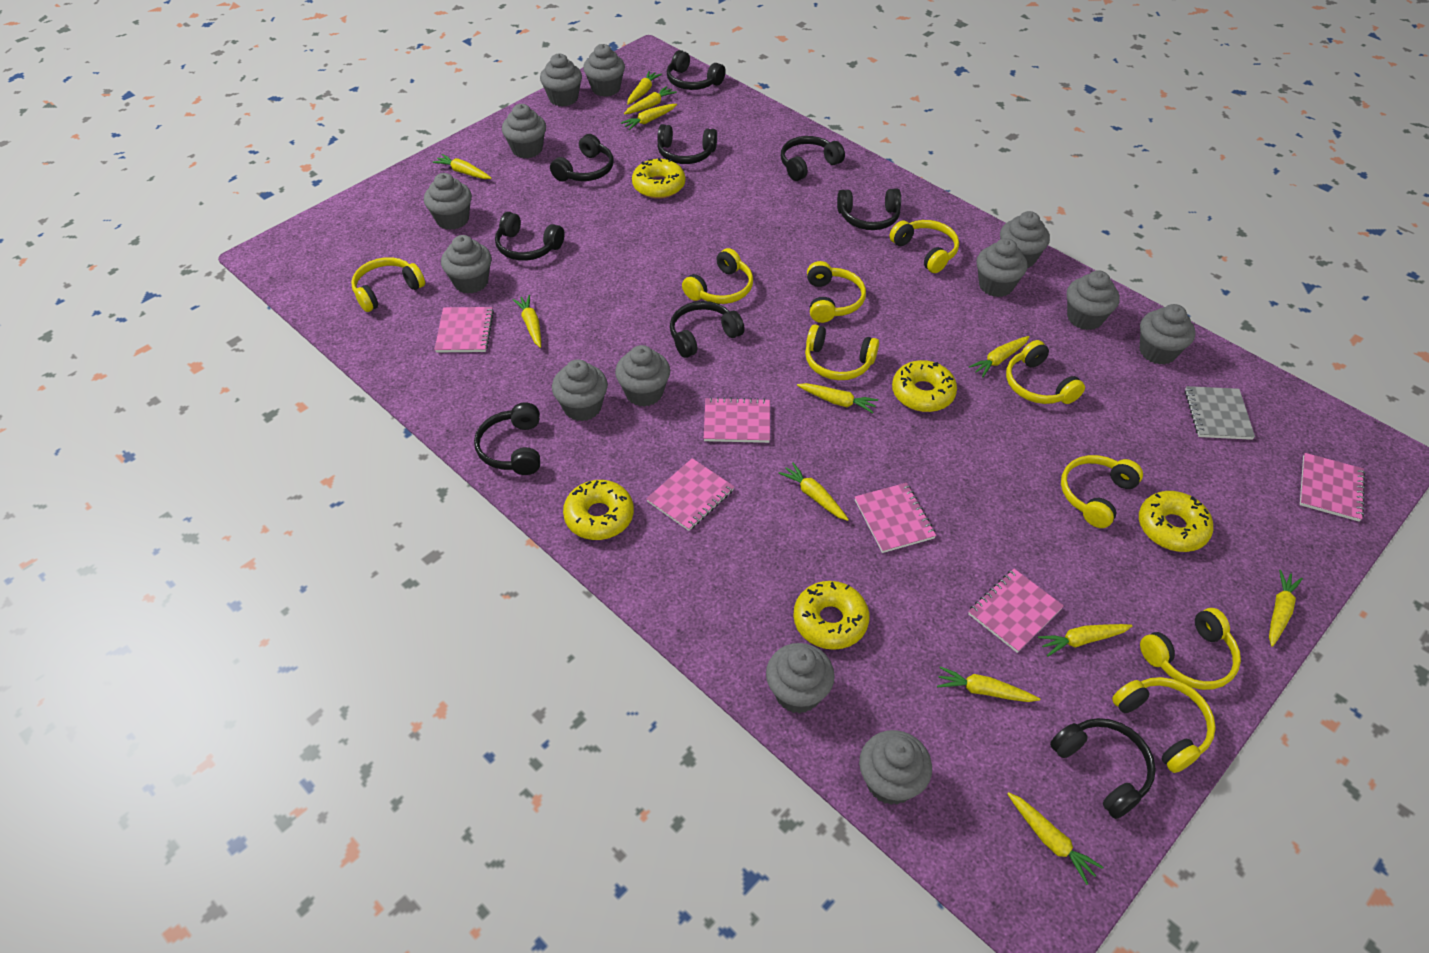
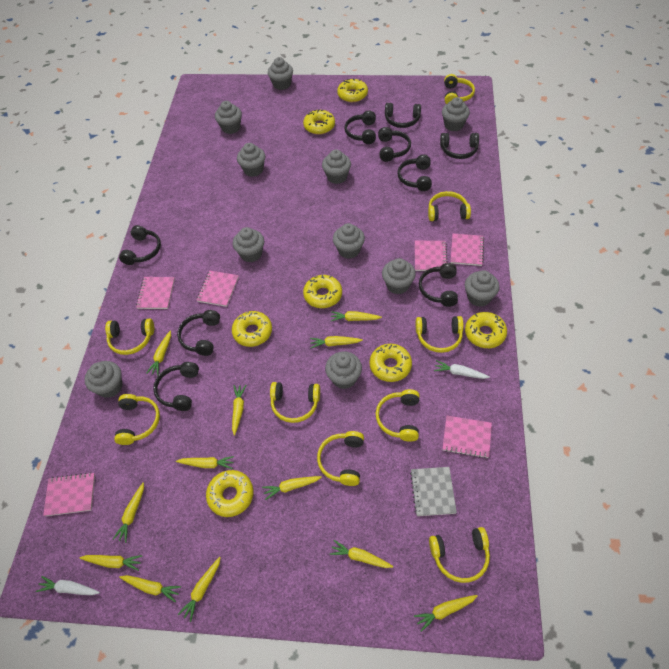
grey cupcake: [424,173,472,230] [441,235,492,294] [502,104,546,158] [540,54,582,107] [552,359,608,421] [583,44,625,97] [615,345,670,407] [766,643,835,714] [859,730,932,805] [976,238,1028,297] [1000,211,1050,268] [1067,271,1120,330] [1140,304,1195,365] = 13 -> [84,361,122,398] [215,101,242,134] [233,227,264,262] [237,143,266,177] [268,57,293,90] [322,149,351,184] [325,351,362,389] [333,223,365,259] [382,258,416,294] [442,97,470,132] [465,270,499,307] = 11
white carrot: none = 0 -> [36,576,100,595] [434,360,490,379] = 2
yellow donut: [563,480,634,540] [632,158,685,199] [793,581,870,650] [892,360,957,412] [1139,491,1213,552] = 5 -> [206,470,253,517] [232,311,272,347] [303,109,335,135] [303,275,342,308] [337,78,368,102] [369,344,412,382] [465,312,507,348] = 7

